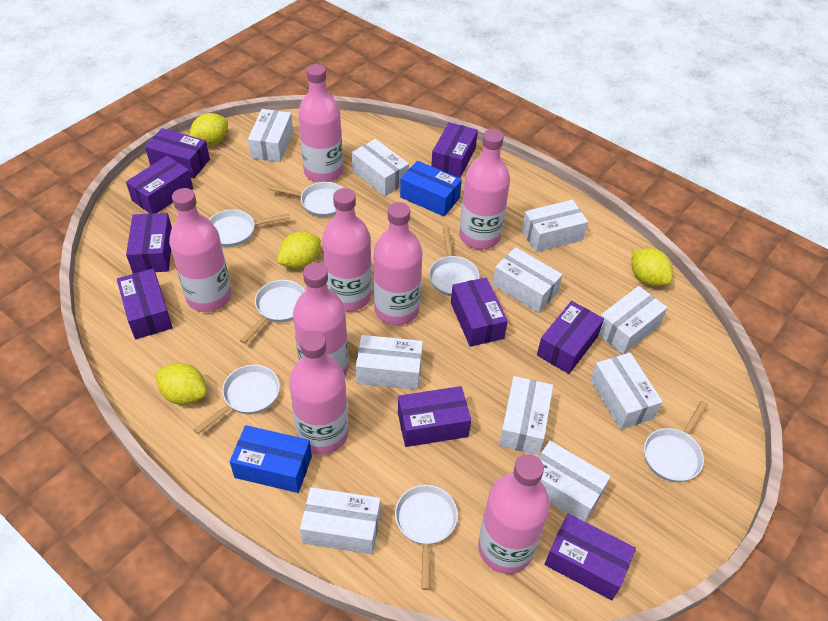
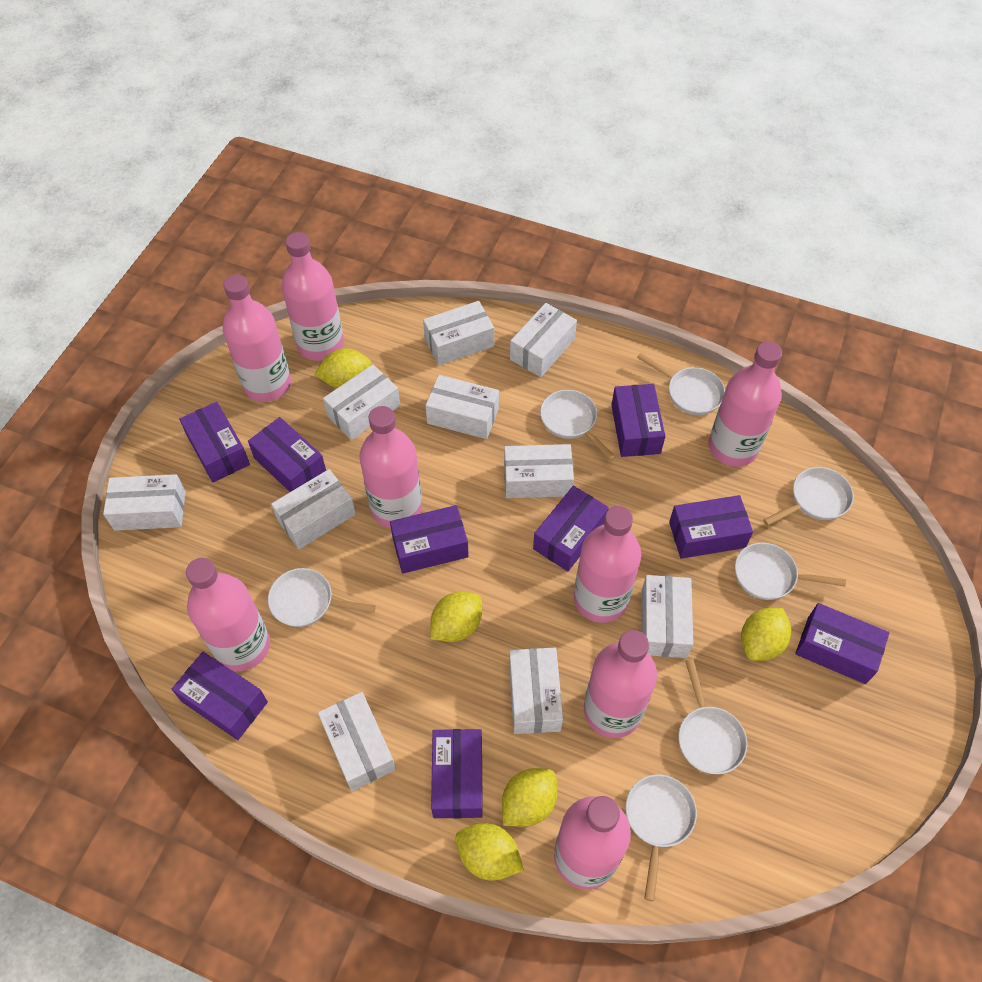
blue box: [230,425,312,493] [400,161,462,216] = 2 -> none = 0
yellow lemon: [155,363,207,405] [189,113,228,146] [277,232,321,269] [632,248,673,286] = 4 -> [315,348,372,388] [430,592,482,642] [455,823,524,881] [502,768,557,827] [741,608,791,661] = 5

